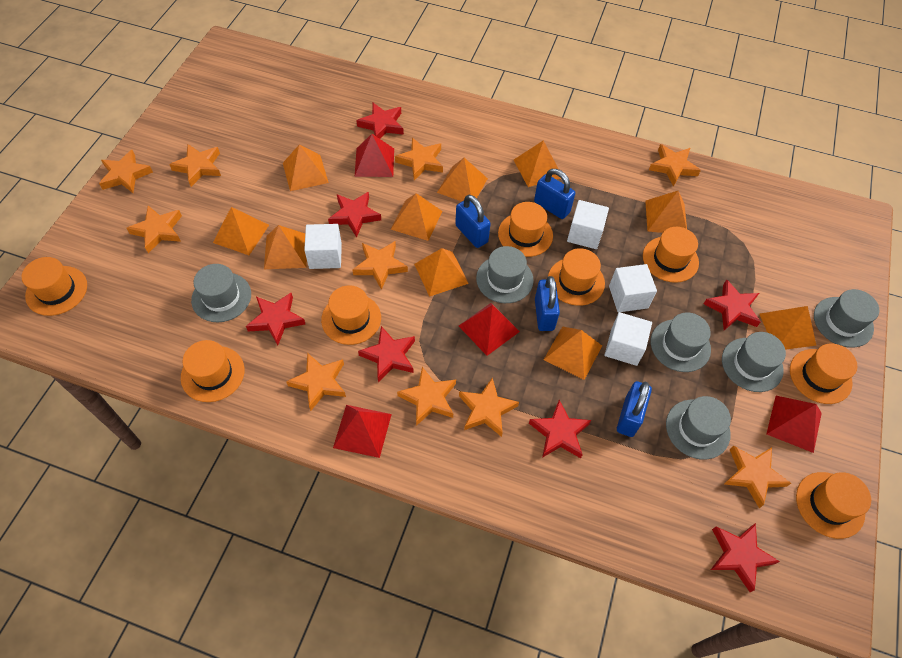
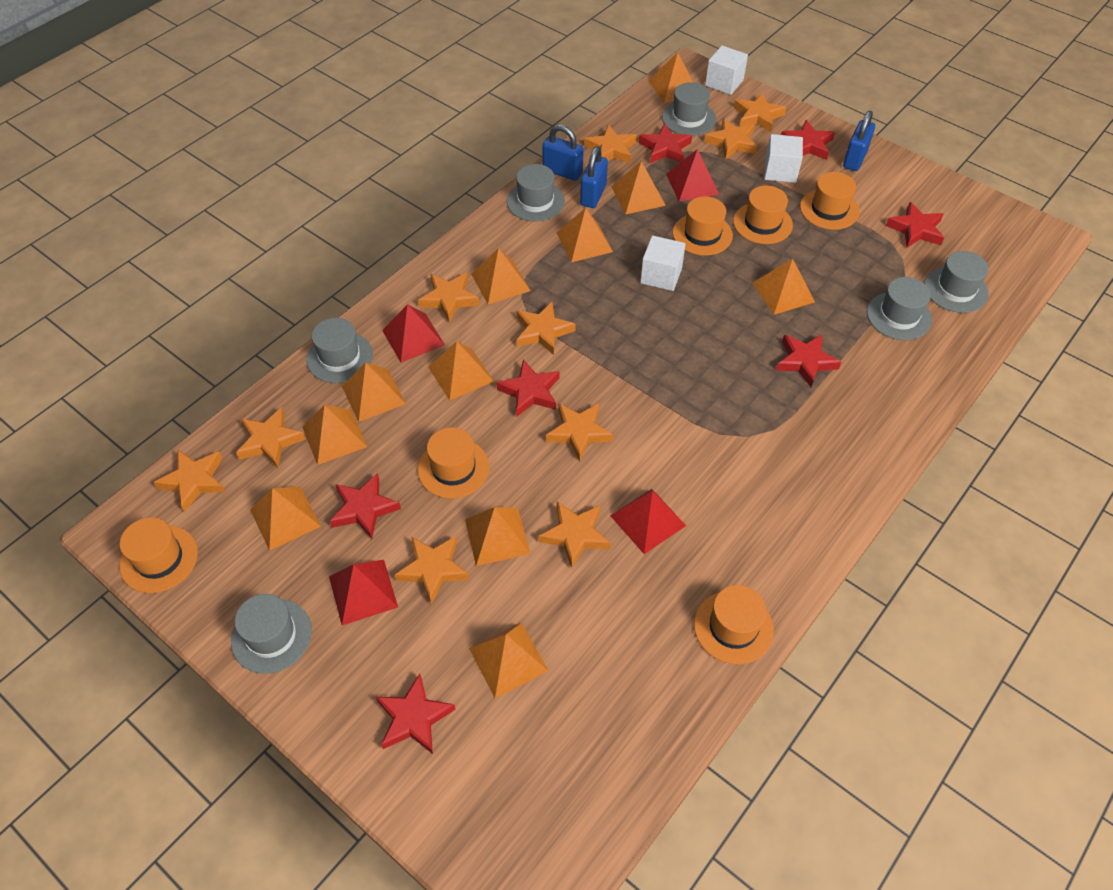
blue padlock: [455,195,491,248] [534,169,575,219] [535,276,560,331] [617,381,652,437] = 4 -> [542,125,584,181] [580,146,608,208] [843,111,875,171] = 3
orange hat: [22,257,87,316] [181,340,244,402] [321,285,381,345] [498,202,553,257] [548,248,605,306] [643,227,699,283] [790,343,857,404] [796,472,871,539] = 8 -> [120,517,198,593] [418,427,490,499] [673,196,733,256] [694,585,774,665] [733,186,793,244] [800,172,859,230] = 6
orange pyramid: [213,207,269,255] [264,225,307,269] [283,144,329,191] [391,193,442,241] [414,248,469,297] [437,158,488,202] [514,141,561,187] [544,326,602,380] [645,191,687,233] [760,306,817,350] = 10 -> [250,487,321,551] [302,405,367,465] [342,363,406,422] [428,341,494,401] [465,507,530,566] [469,623,548,698] [471,248,531,304] [557,208,613,262] [611,161,666,214] [649,52,693,103] [753,258,815,315] = 11
white cube: [304,224,342,269] [567,200,609,249] [604,312,652,366] [609,264,657,312] = 4 -> [640,236,686,291] [705,46,748,95] [764,134,803,183] = 3

